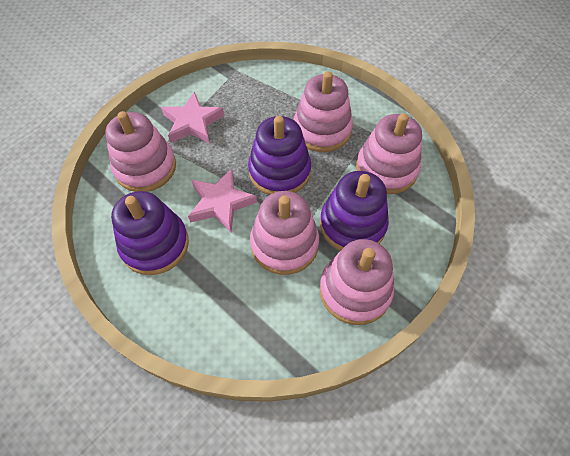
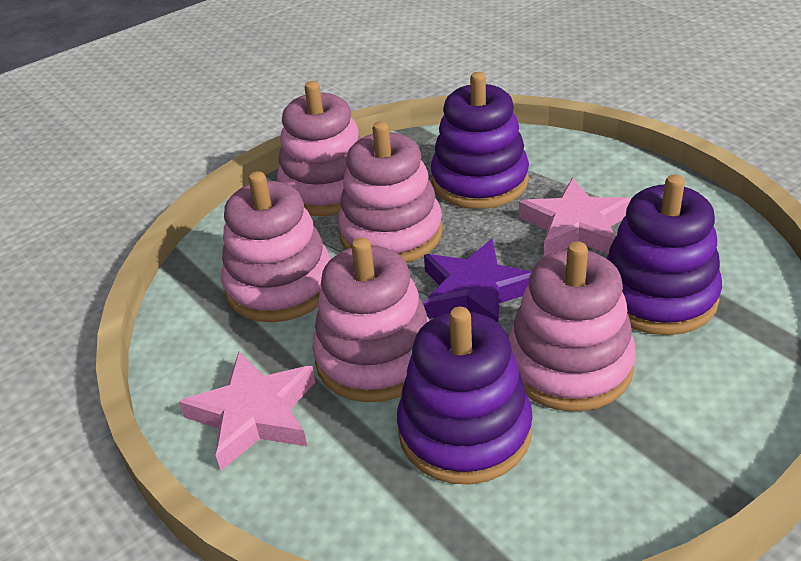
purple star: none = 0 -> [423,239,532,323] = 1

